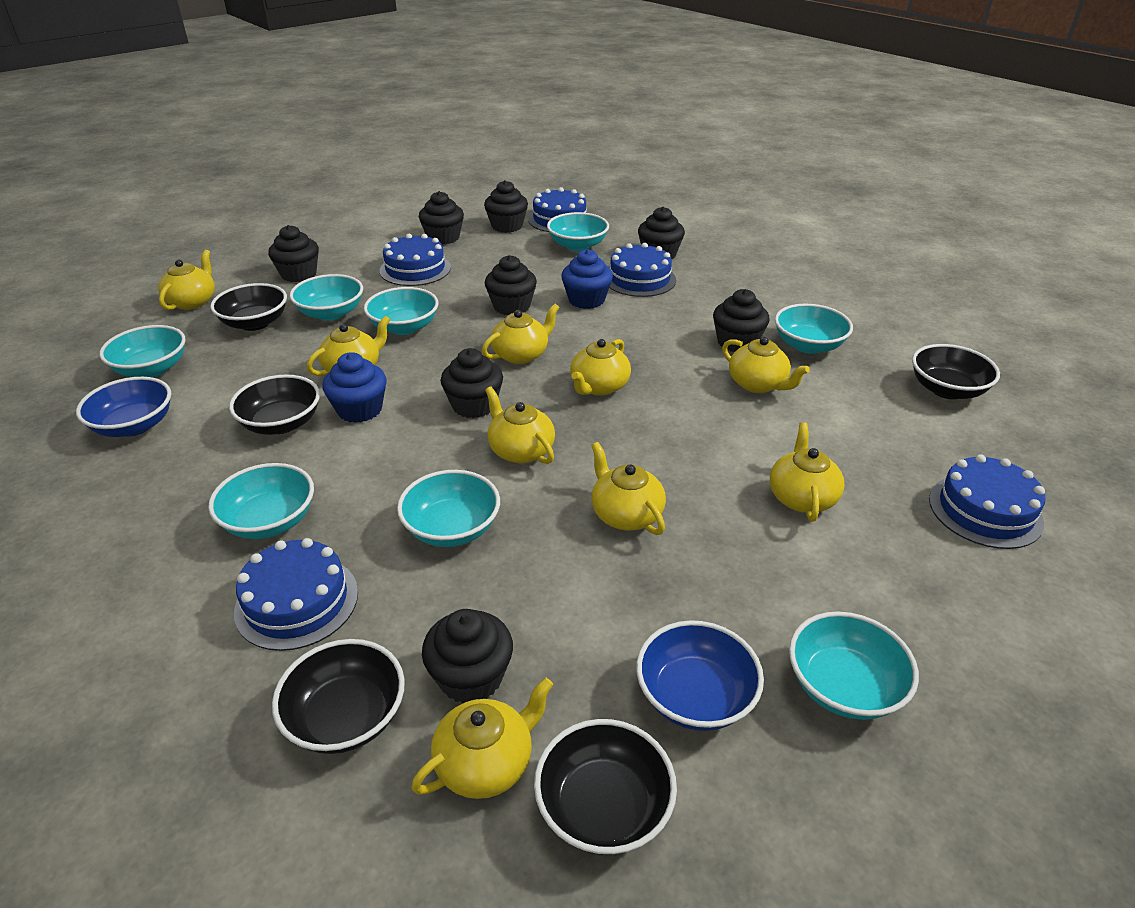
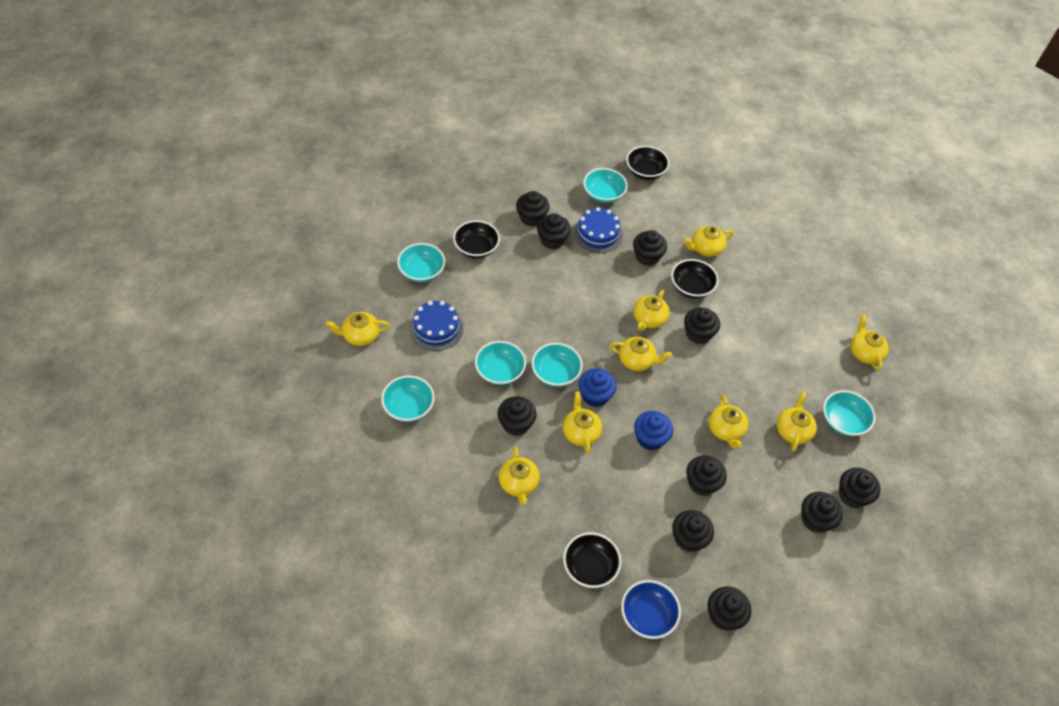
black bowl: [210,283,287,331] [229,374,320,435] [272,639,405,754] [534,719,677,855] [912,344,1000,399] = 5 -> [453,220,500,259] [563,532,621,588] [626,146,669,180] [671,259,719,298] = 4
black cupcake: [268,225,319,282] [419,191,464,244] [422,609,513,703] [441,348,503,418] [484,180,528,233] [485,255,537,315] [638,207,685,259] [713,289,770,352] = 8 -> [497,396,536,436] [516,191,549,227] [537,213,571,249] [633,230,667,266] [672,510,714,552] [684,307,720,344] [686,455,727,496] [708,586,751,631] [801,492,843,533] [839,468,880,508] = 10
blue bowl: [76,377,171,437] [636,620,764,731] = 2 -> [621,580,681,639] = 1
blue cake: [234,538,358,651] [380,234,451,286] [528,187,587,232] [609,243,676,297] [929,454,1046,549] = 5 -> [409,301,463,351] [573,207,623,253] = 2
turquoise bowl: [100,325,186,377] [208,463,314,539] [290,274,363,321] [364,287,438,335] [397,470,500,547] [547,212,609,251] [775,304,853,354] [789,611,919,720] = 8 -> [381,375,435,422] [397,243,445,283] [475,341,526,385] [531,343,583,387] [583,168,628,203] [823,390,876,436] = 6

